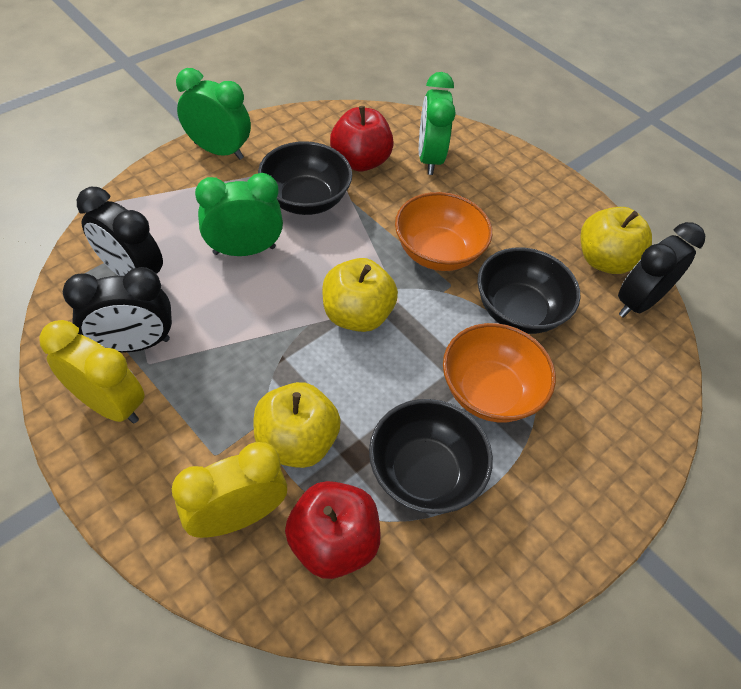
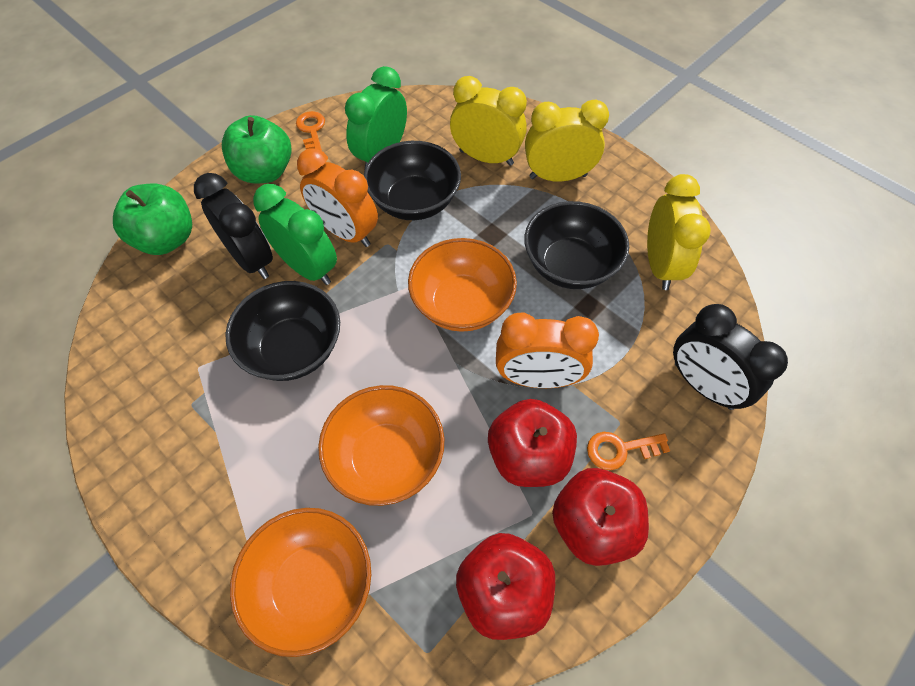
black clock: [63,267,172,353] [77,187,163,276] [618,222,705,318] = 3 -> [194,173,273,279] [673,304,788,410] = 2
green apple: none = 0 -> [113,184,192,255] [222,115,291,184] = 2
green clock: [176,68,251,160] [195,173,283,256] [419,72,455,175] = 3 -> [253,184,337,285] [345,66,407,171] = 2
orange bowl: [395,192,492,271] [443,323,556,422] = 2 -> [230,508,371,657] [318,385,445,506] [408,238,517,332] = 3
orange clock: none = 0 -> [297,148,378,247] [496,312,599,388] = 2
orange key: none = 0 -> [296,111,325,151] [587,432,670,470] = 2
red apple: [285,481,381,579] [330,106,394,171] = 2 -> [456,533,555,640] [488,399,577,487] [552,468,649,566] = 3
yellow apple: [253,382,341,468] [322,258,398,332] [581,207,652,274] = 3 -> none = 0
yellow clock: [39,320,145,424] [172,442,287,538] = 2 -> [450,76,527,166] [525,100,609,182] [647,174,711,290] = 3

